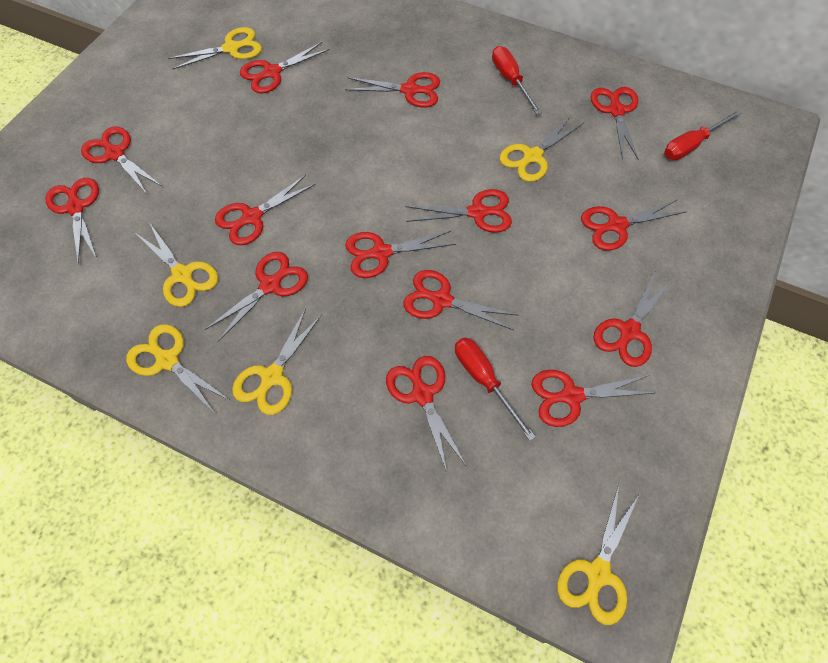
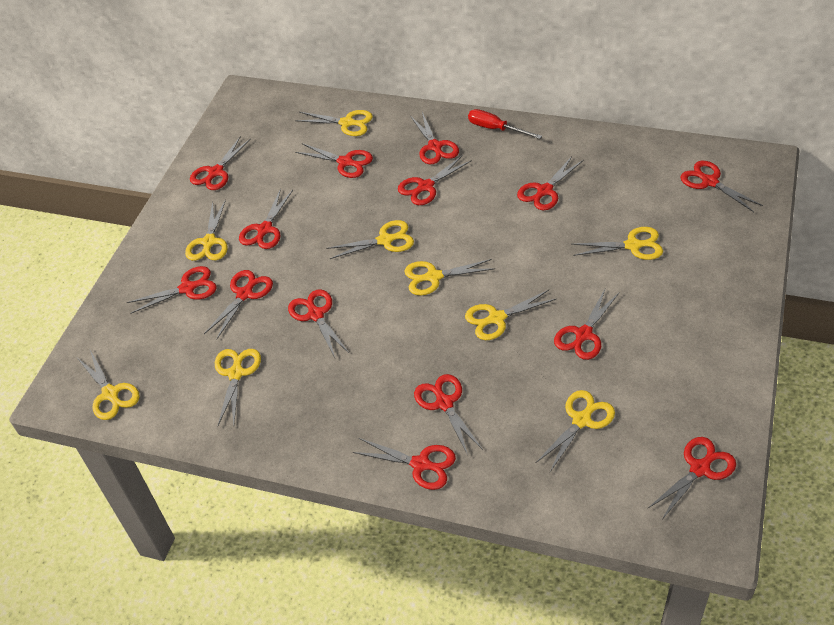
red screwdriver: [455,338,536,441] [492,46,542,115] [664,110,742,160] = 3 -> [468,109,542,139] = 1
yellow scissors: [126,324,231,415] [134,222,218,307] [168,27,262,70] [232,308,322,415] [500,116,583,182] [557,484,640,625] = 6 -> [77,350,140,420] [185,200,228,261] [215,349,261,425] [295,110,373,136] [326,220,414,259] [404,259,495,295] [465,290,556,340] [536,390,615,472] [572,227,663,260] = 9

